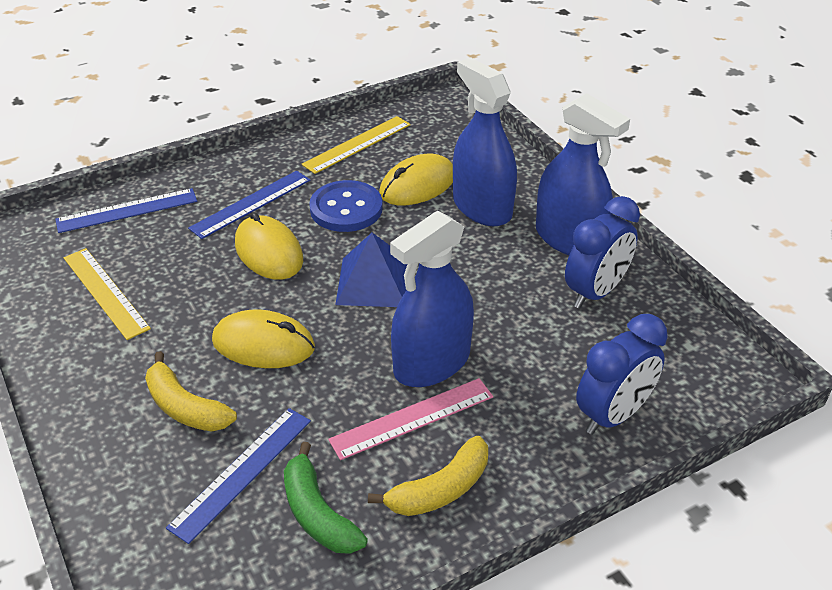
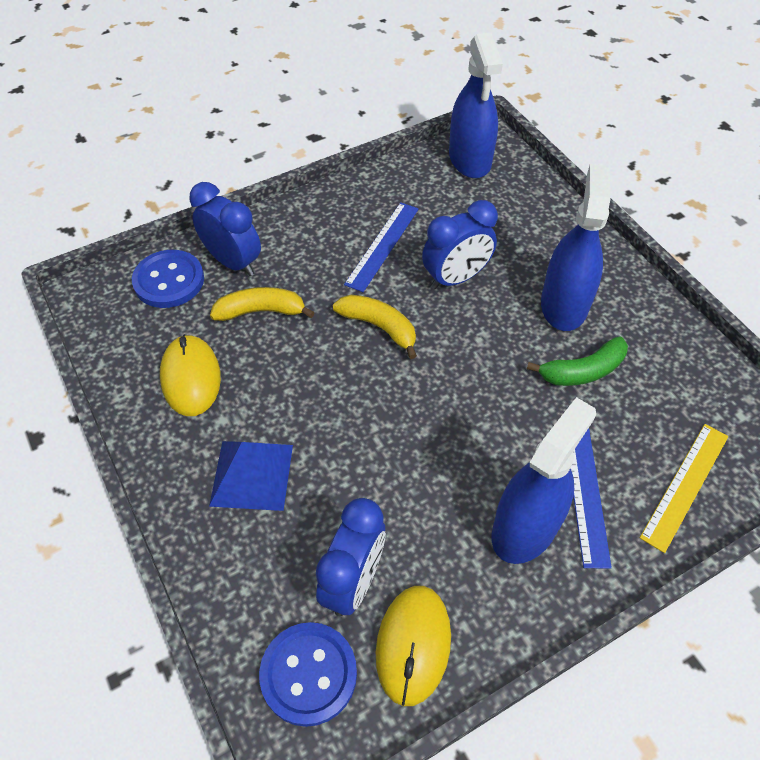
blue button: [309,180,383,232] = 1 -> [132,250,204,308] [259,622,357,727] = 2
blue clock: [565,196,640,309] [576,314,668,435] = 2 -> [189,182,261,276] [316,498,386,616] [422,200,498,290] = 3
blue ruler: [55,188,197,233] [166,408,311,544] [188,170,310,239] = 3 -> [344,202,419,292] [571,428,612,569] = 2
pink ruler: [328,378,493,460] = 1 -> none = 0
yellow mouse: [212,310,315,368] [235,212,303,280] [379,154,453,205] = 3 -> [160,334,221,416] [376,586,451,706] = 2
yellow ruler: [64,248,151,340] [302,116,411,174] = 2 -> [640,424,729,553] = 1

